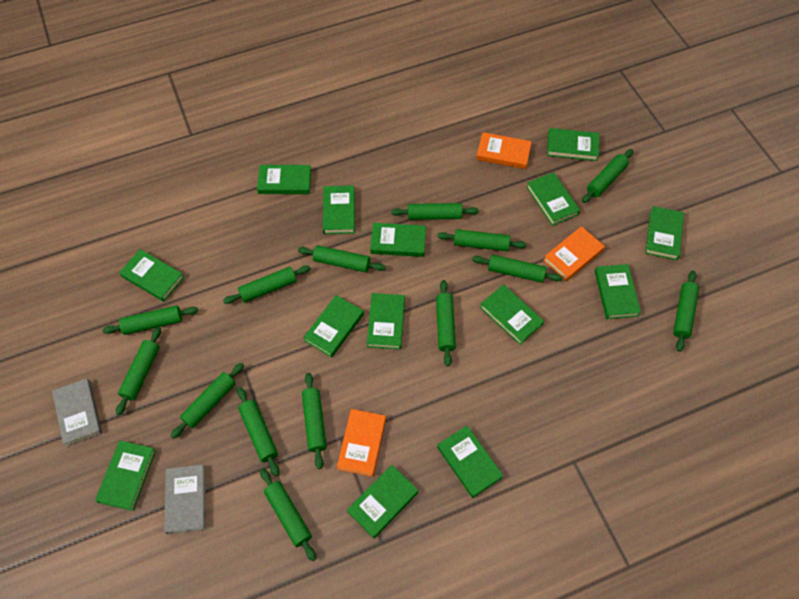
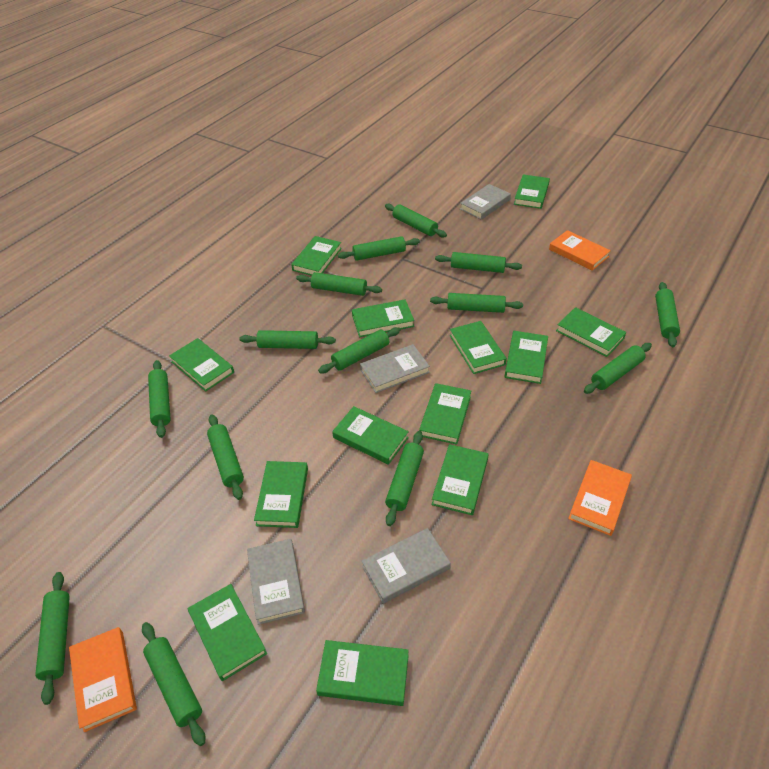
green book: [95,440,156,511] [119,249,185,302] [257,165,311,194] [303,295,364,358] [323,185,355,234] [347,465,418,538] [367,293,405,349] [370,223,426,257] [437,426,503,498] [480,284,544,345] [526,172,580,226] [547,128,599,161] [595,264,641,319] [645,206,684,260] = 14 -> [169,338,234,392] [188,584,267,681] [254,461,308,528] [291,236,342,276] [316,640,409,706] [332,406,409,465] [352,299,414,337] [419,383,471,445] [432,444,489,515] [450,321,507,374] [504,331,548,384] [514,174,550,209] [556,307,626,357] = 13
grey book: [52,378,102,447] [164,464,205,534] = 2 -> [247,539,305,625] [360,344,430,393] [362,528,451,603] [460,184,511,220] = 4

